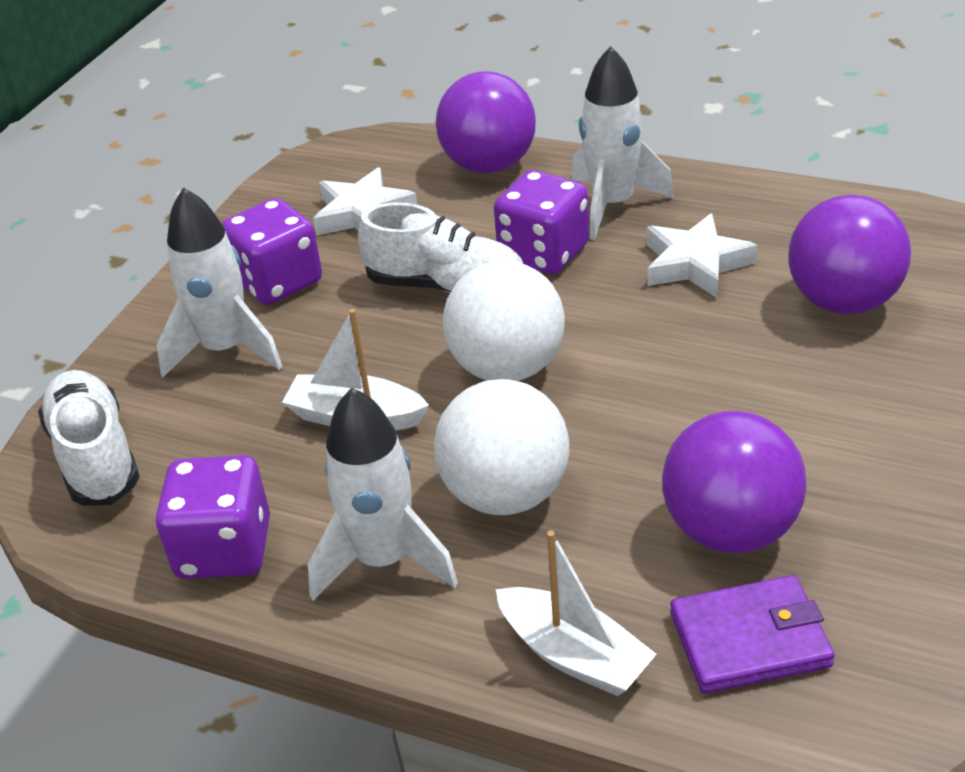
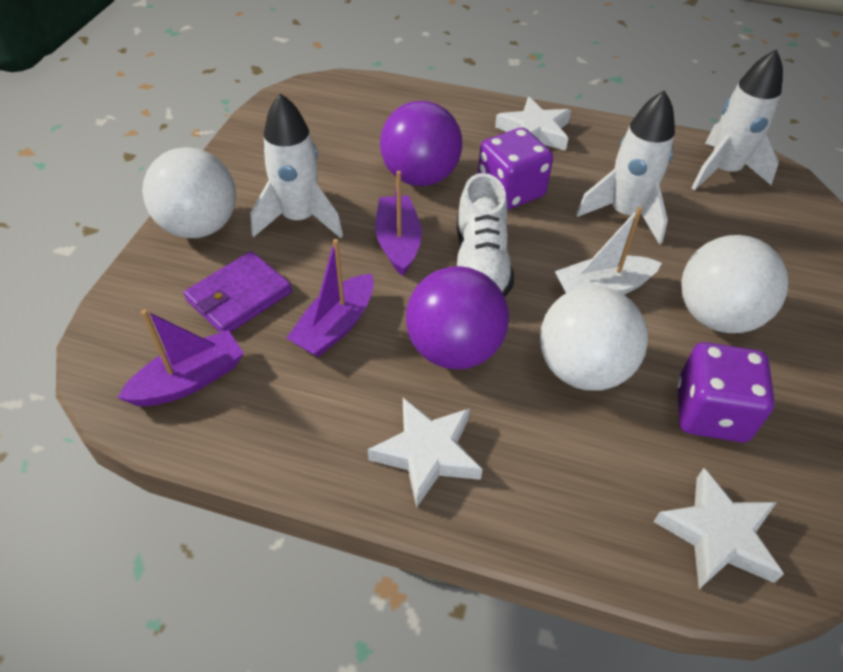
purple ball: [436,71,536,173] [662,411,807,553] [788,195,911,314] = 3 -> [380,101,462,186] [406,266,509,369] = 2
purple boat: none = 0 -> [117,309,244,406] [286,239,374,357] [375,171,422,276] = 3
purple dice: [156,455,270,579] [221,198,322,305] [494,170,589,274] = 3 -> [478,128,553,210] [677,342,775,442] = 2
white ball: [434,379,569,515] [443,260,565,381] = 2 -> [142,147,236,238] [540,286,648,391] [681,235,789,333] = 3
white boat: [282,309,429,430] [496,530,656,696] = 2 -> [555,207,662,294] = 1
white shoe: [38,370,140,506] [358,202,523,293] = 2 -> [457,173,514,297] = 1
white star: [313,167,417,235] [646,213,757,298] = 2 -> [368,398,483,508] [495,97,571,151] [654,468,784,589] = 3

